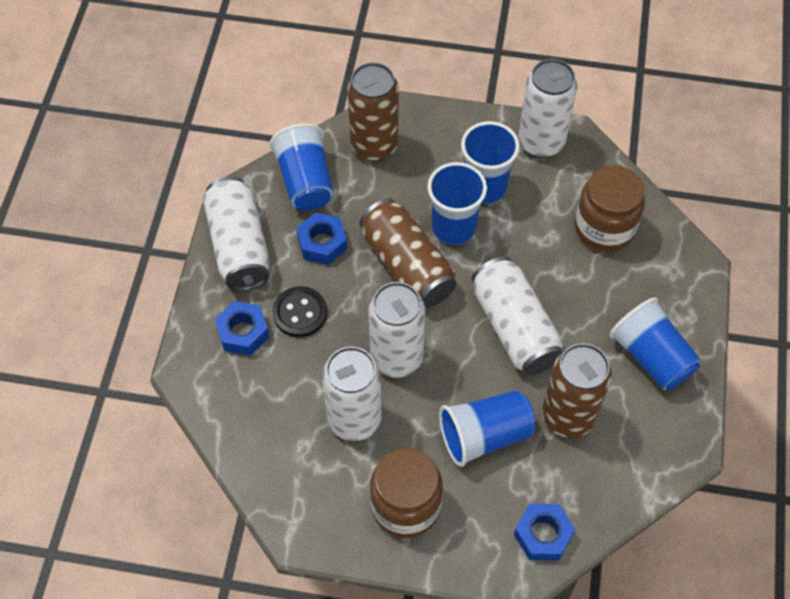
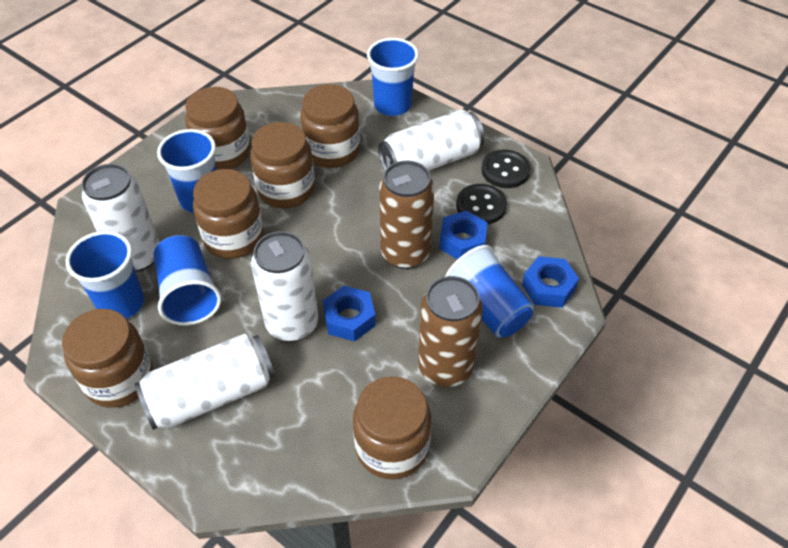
black button: [272,286,327,337] = 1 -> [456,184,507,225] [481,150,531,188] = 2
brown can: [347,62,399,161] [359,198,456,308] [542,343,612,438] = 3 -> [379,160,435,269] [418,276,483,387] = 2
brown jar: [370,448,443,538] [575,165,645,252] = 2 -> [62,309,153,408] [185,87,251,170] [193,169,264,259] [250,122,315,208] [300,84,360,168] [353,376,431,480] = 6
white can: [203,177,270,291] [322,347,382,441] [368,282,425,377] [472,257,563,375] [518,59,577,158] = 5 -> [82,164,160,272] [135,333,275,430] [251,231,319,342] [378,110,485,171] = 4

